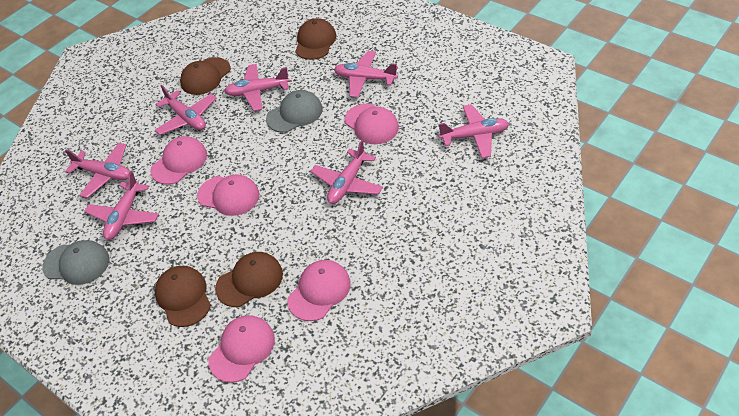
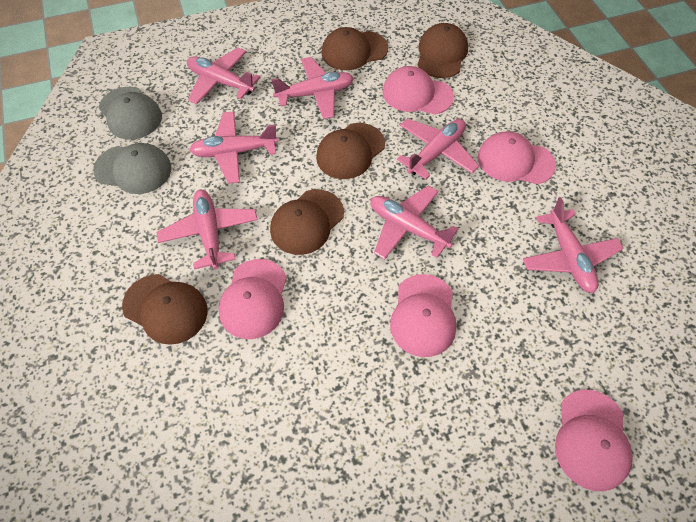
brown cap: [155,266,211,327] [180,57,231,95] [215,252,283,307] [295,18,337,60] = 4 -> [122,274,208,345] [270,189,344,255] [316,123,385,179] [321,27,388,70] [418,23,468,78] = 5

